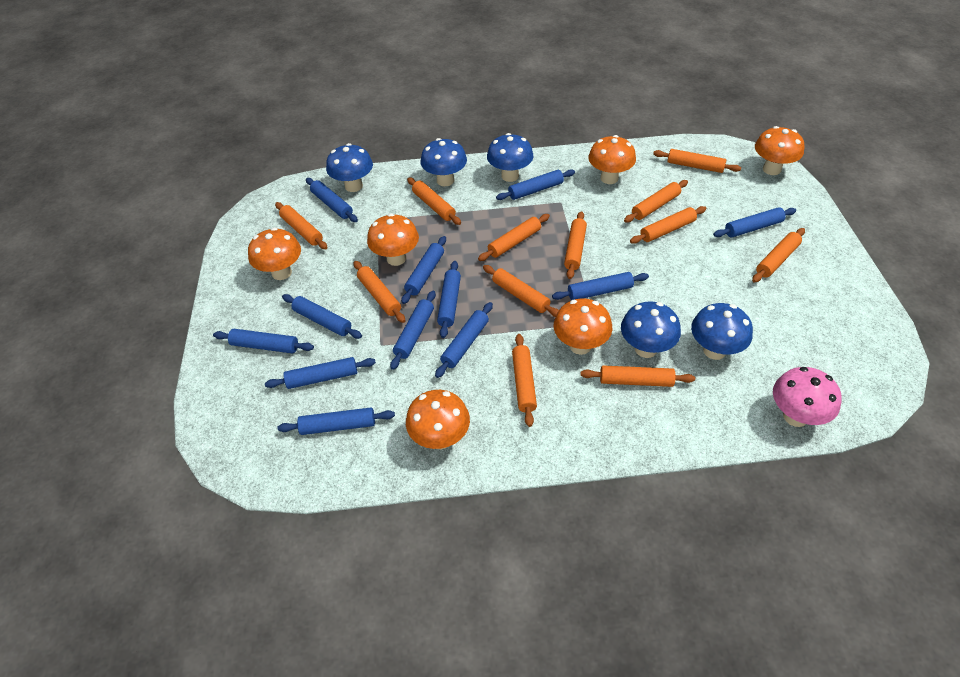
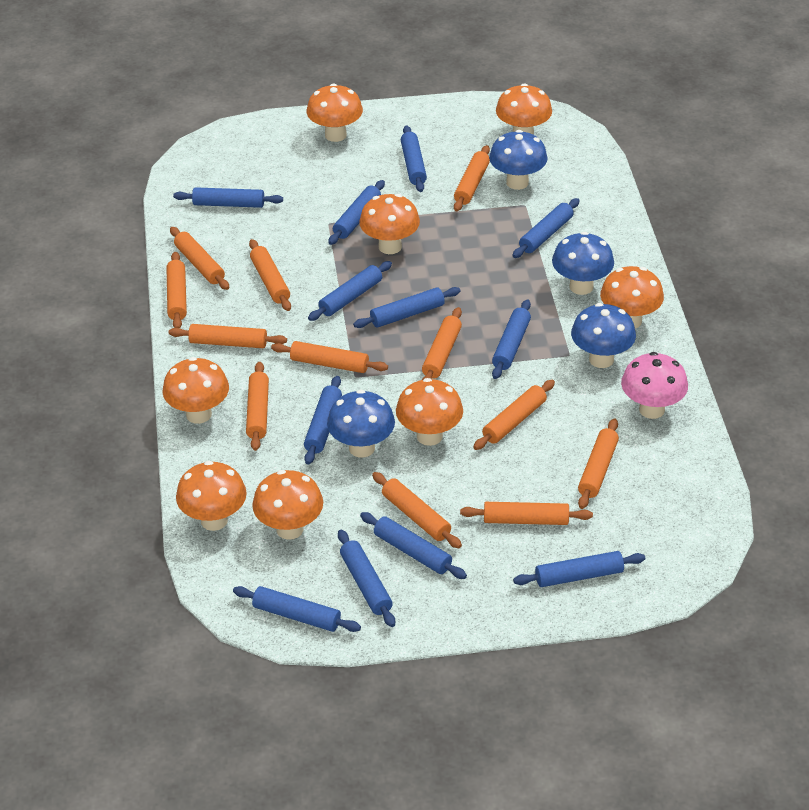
blue mushroom: [326,143,373,192] [421,138,467,186] [487,133,534,182] [621,301,681,358] [691,303,753,360] = 5 -> [327,390,395,458] [489,130,547,190] [552,232,614,295] [571,303,636,368] = 4
orange mushroom: [248,228,301,280] [367,214,419,266] [406,390,470,449] [554,298,612,355] [588,135,636,184] [755,126,804,175] = 6 -> [162,357,229,424] [176,461,247,531] [252,470,323,540] [307,83,363,142] [359,194,420,254] [396,378,463,446] [496,83,552,135] [600,266,664,328] = 8

